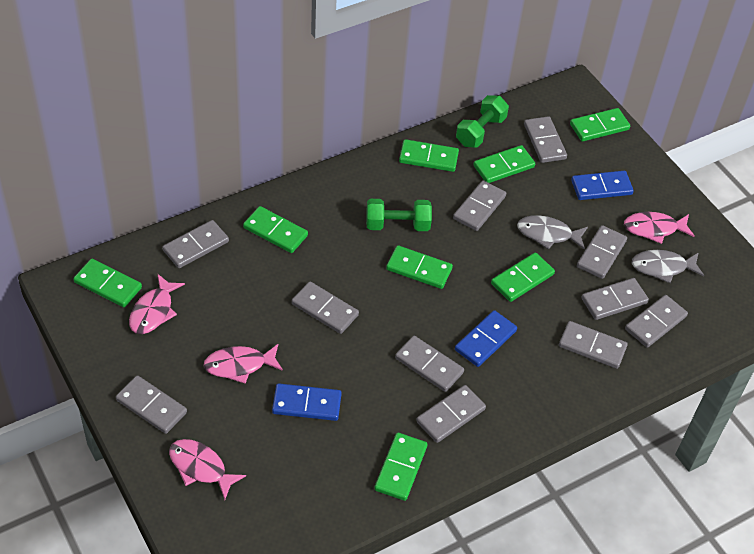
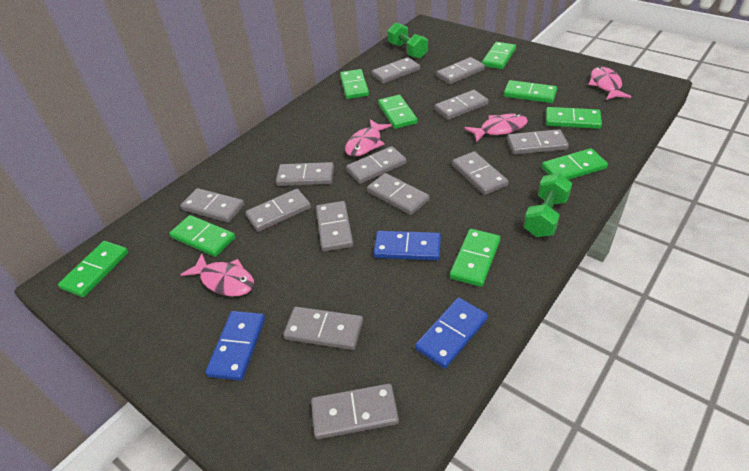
green domino: [73,259,142,307] [243,206,308,253] [374,433,427,501] [386,245,453,289] [399,139,459,172] [474,145,535,183] [491,252,555,302] [570,108,630,142] = 8 -> [58,241,128,297] [170,215,235,257] [340,69,369,99] [378,95,418,129] [450,229,501,287] [482,42,516,69] [504,80,557,103] [542,148,608,180] [546,107,602,129] = 9
grey domino: [116,375,187,434] [162,220,229,268] [292,282,359,334] [395,336,464,392] [416,385,486,443] [453,180,506,231] [524,116,567,163] [559,321,628,369] [577,225,627,279] [581,278,649,320] [625,295,688,348] = 11 -> [180,188,244,223] [245,189,311,232] [276,162,334,186] [283,307,363,350] [311,384,399,439] [316,201,353,252] [346,146,406,184] [367,173,429,215] [372,57,420,83] [435,90,489,120] [436,57,485,84] [452,151,508,195] [507,129,569,154] = 13
grey fish: [517,215,588,250] [632,250,704,283] = 2 -> none = 0

